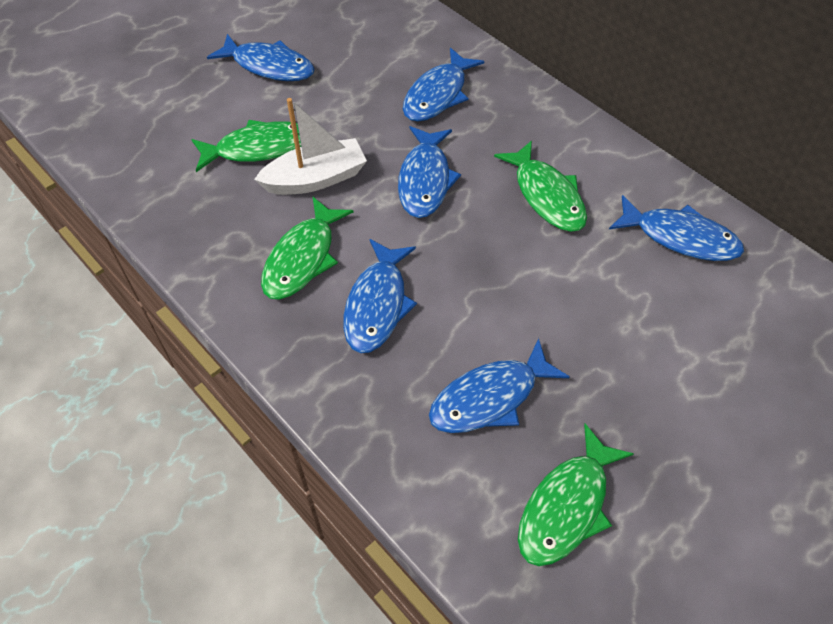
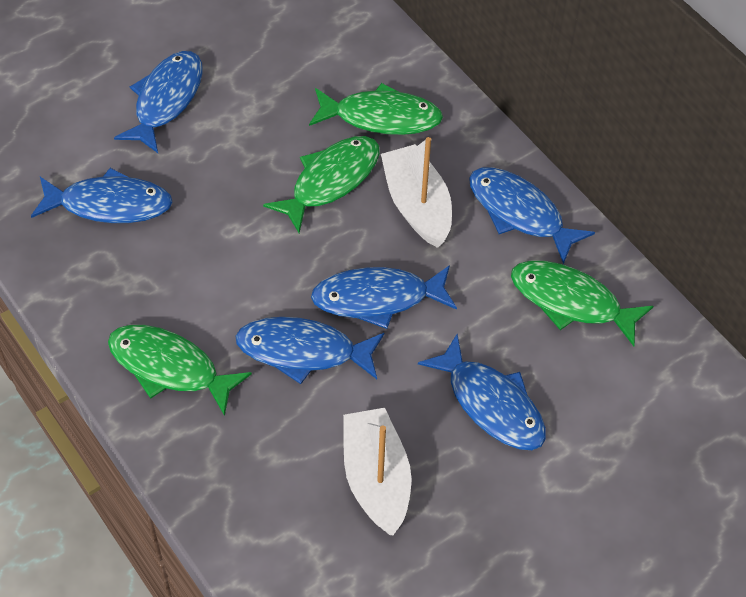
white boat: [254,98,367,195] = 1 -> [343,408,411,535] [381,137,452,248] = 2

